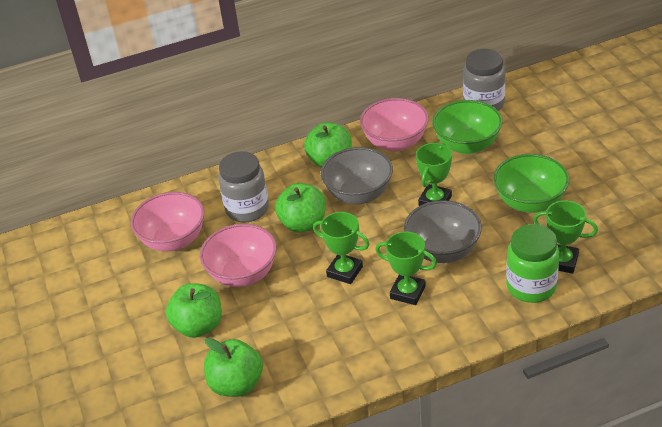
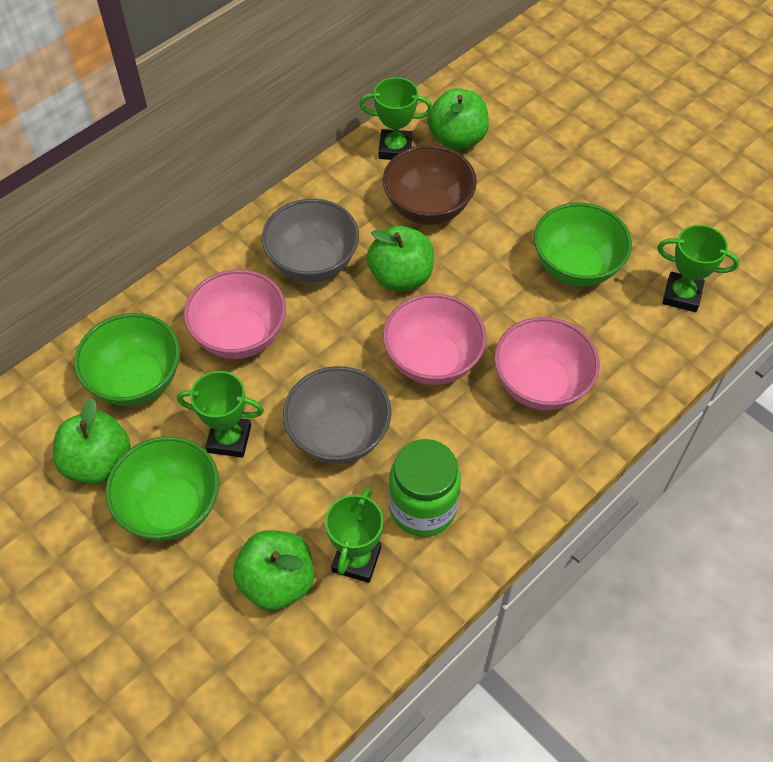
brown bowl: none = 0 -> [383,145,477,225] = 1
green bowl: [432,100,502,154] [493,154,569,213] = 2 -> [74,313,180,406] [106,436,219,541] [534,203,632,287] = 3
grey jar: [218,151,269,222] [463,49,506,111] = 2 -> none = 0

